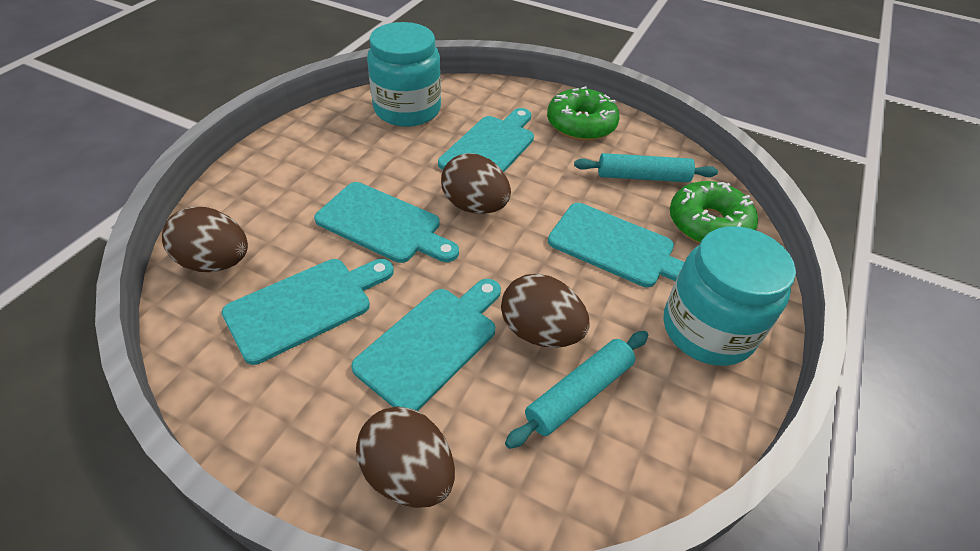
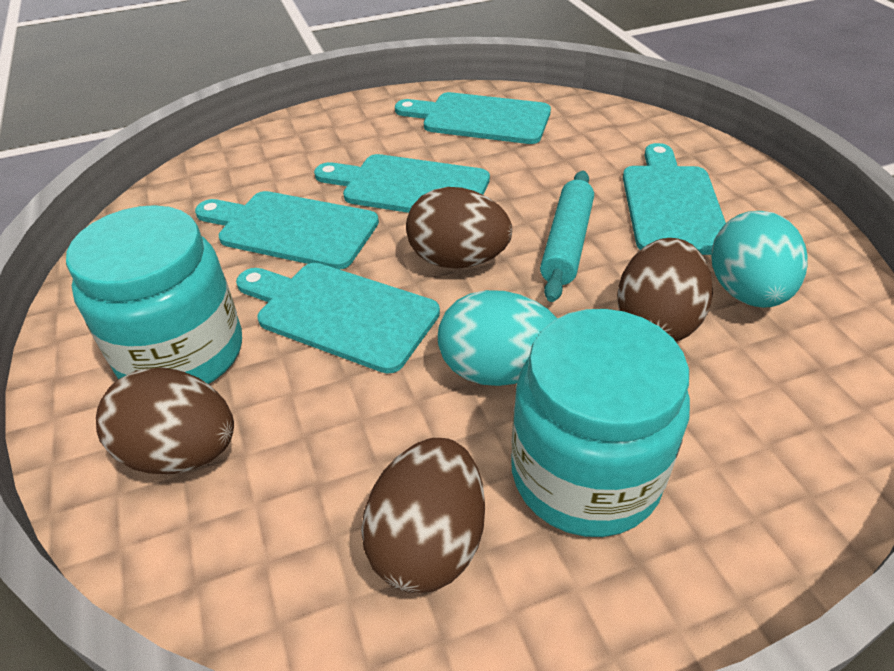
green donut: [547,86,620,141] [670,181,758,244] = 2 -> none = 0
turquoise egg: none = 0 -> [438,290,558,386] [711,211,808,308] = 2
turquoise rolling pin: [505,331,648,449] [574,153,718,182] = 2 -> [540,171,594,302] = 1

